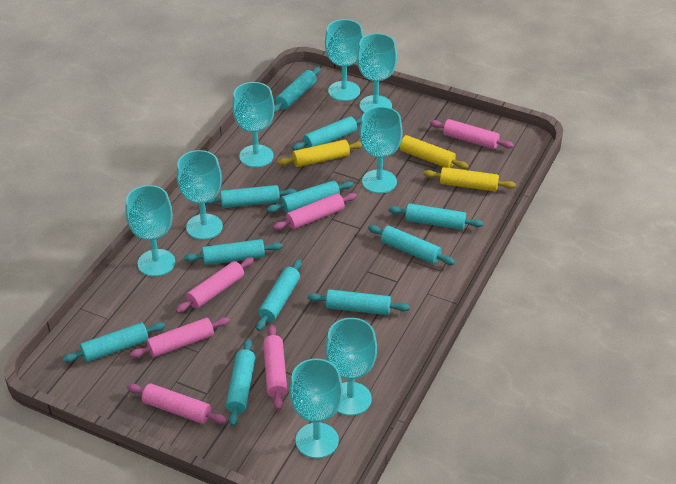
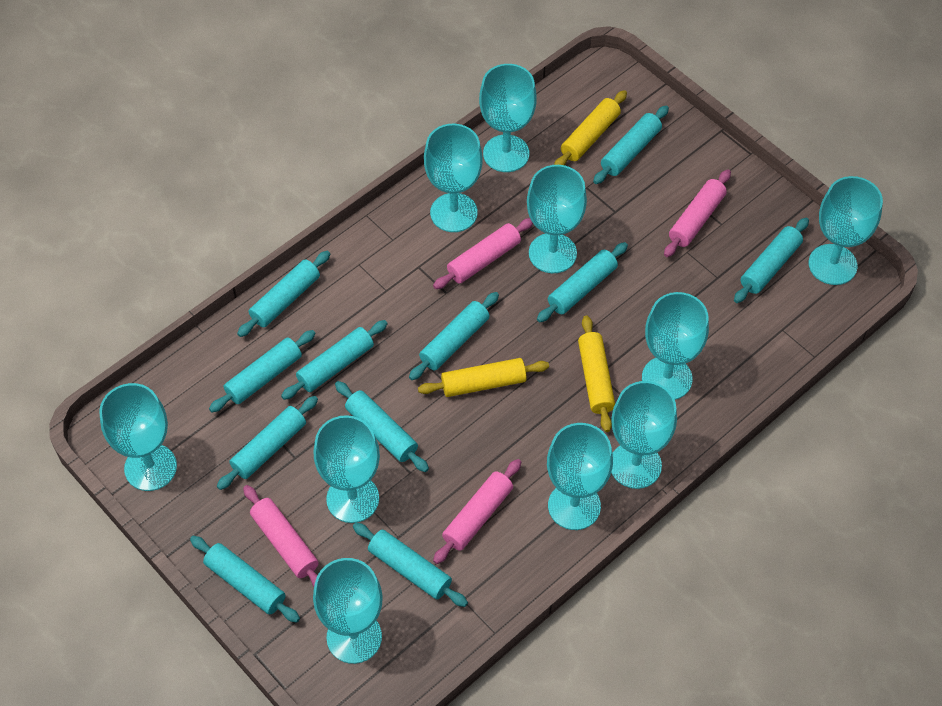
pink rolling pin: [127,383,227,424] [130,317,230,358] [176,257,254,313] [263,325,287,410] [273,193,357,230] [430,119,514,149] = 6 -> [243,485,319,587] [433,218,533,289] [433,459,521,564] [664,170,731,257] = 4
turquoise goblet: [125,185,175,277] [177,150,223,240] [232,82,274,168] [289,359,343,459] [325,19,364,101] [325,318,377,416] [357,33,397,112] [360,106,403,194] = 8 -> [99,383,177,491] [313,558,383,664] [314,415,380,523] [424,124,483,232] [479,64,537,172] [527,165,587,273] [547,423,613,530] [611,381,677,489] [642,292,709,400] [809,176,883,285] = 10

